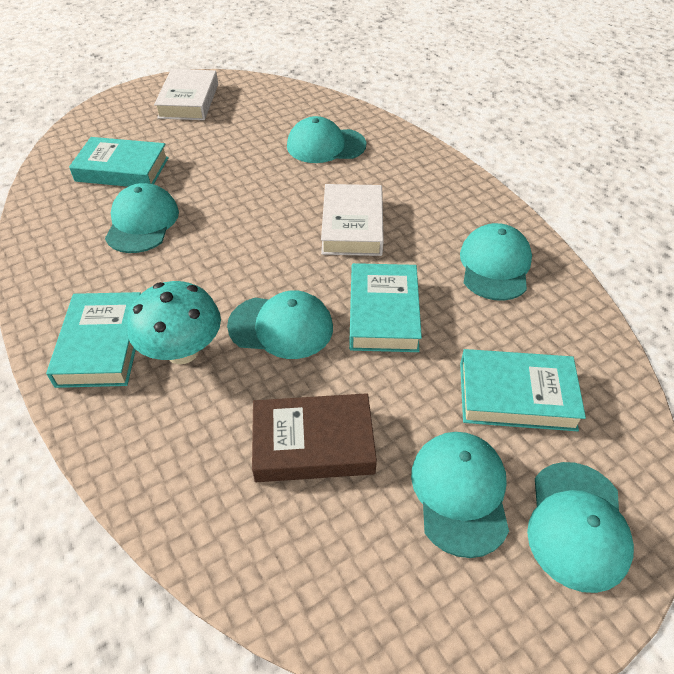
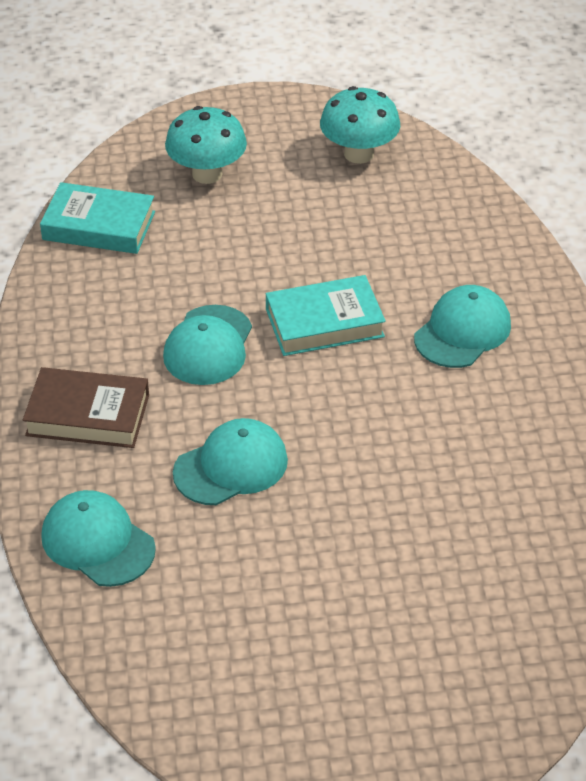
turquoise book: [46,292,141,388] [69,137,169,187] [349,263,422,352] [460,349,586,431] = 4 -> [40,182,155,254] [266,275,386,356] = 2
turquoise cap: [105,183,179,253] [227,290,333,359] [287,116,366,163] [411,432,509,558] [460,223,532,301] [527,462,634,593] = 6 -> [41,490,156,587] [163,305,252,385] [173,418,288,505] [414,285,511,368] = 4
turquoise mushroom: [127,281,221,364] = 1 -> [165,106,247,184] [320,86,400,164] = 2
white book: [154,69,218,120] [321,184,384,256] = 2 -> none = 0

